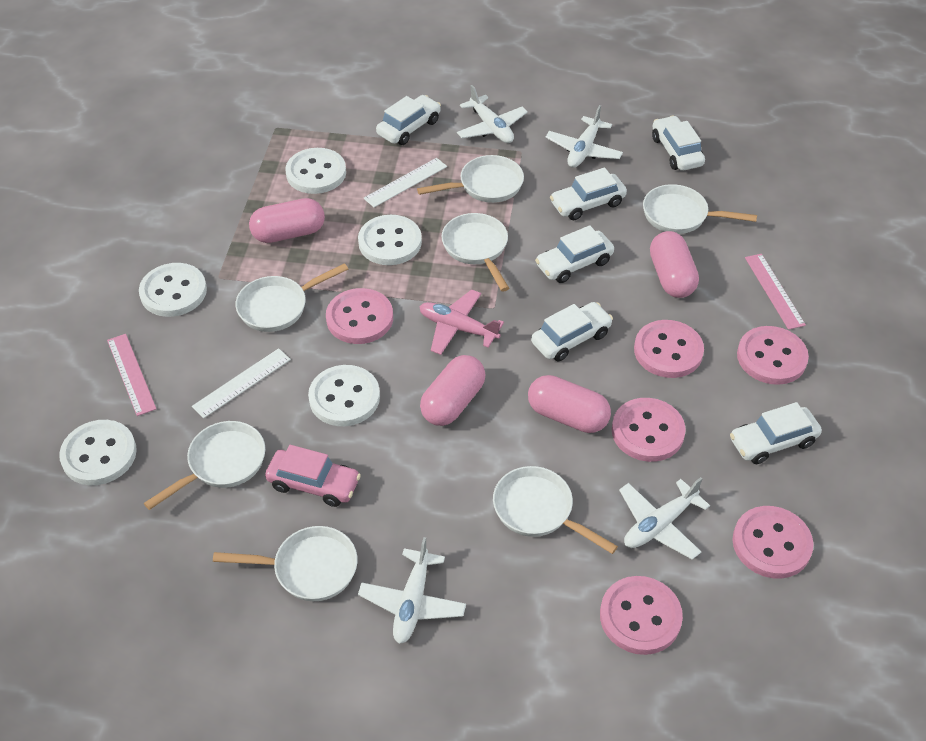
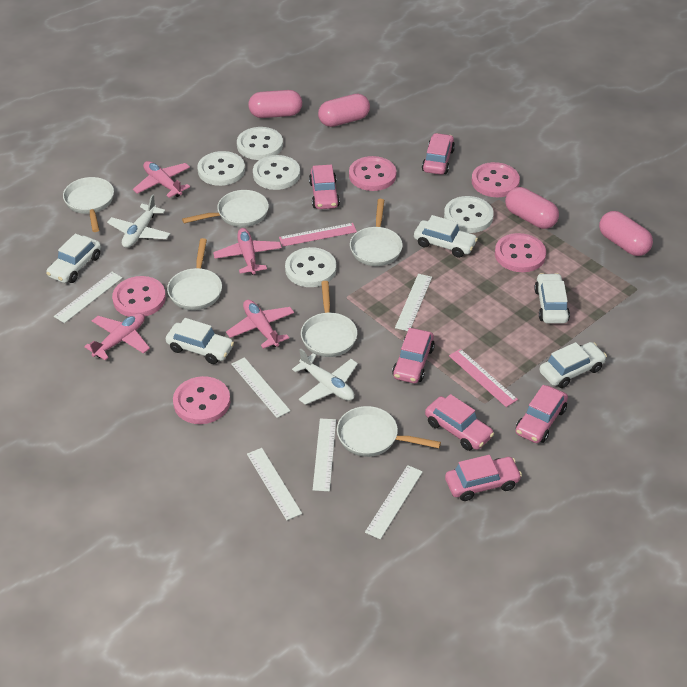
pink button: [326,288,393,344] [600,576,683,655] [612,398,686,462] [634,320,704,378] [732,506,814,579] [737,326,809,385] = 6 -> [112,276,166,317] [173,376,230,424] [349,156,396,191] [472,162,520,197] [495,233,546,272] = 5
pink car: [265,445,361,507] = 1 -> [309,165,340,209] [392,328,435,383] [422,133,455,175] [425,394,494,451] [445,455,522,501] [516,385,568,443] = 6
pink plane: [419,289,504,355] = 1 -> [84,313,150,360] [133,161,190,198] [213,228,282,275] [226,300,294,349] = 4
white car: [376,95,441,145] [531,302,613,361] [535,225,614,283] [550,167,627,220] [652,116,705,171] [730,402,822,464] = 6 -> [46,233,101,283] [166,318,234,364] [414,215,478,258] [534,273,570,323] [539,342,607,388] = 5
white pan: [144,421,265,510] [213,526,357,601] [235,263,348,332] [417,155,524,203] [441,213,509,292] [493,466,618,554] [643,184,757,234] = 7 -> [63,177,114,232] [167,238,222,310] [182,190,269,227] [301,281,357,357] [337,406,441,457] [350,199,403,266] = 6
white plane: [358,537,466,644] [457,85,528,143] [545,105,623,168] [619,477,710,559] = 4 -> [107,194,170,248] [292,349,358,405] = 2
white ruler: [192,348,291,418] [363,158,447,207] = 2 -> [54,272,122,323] [231,357,290,418] [247,448,302,520] [313,419,336,491] [365,465,423,539] [395,274,432,331] = 6

